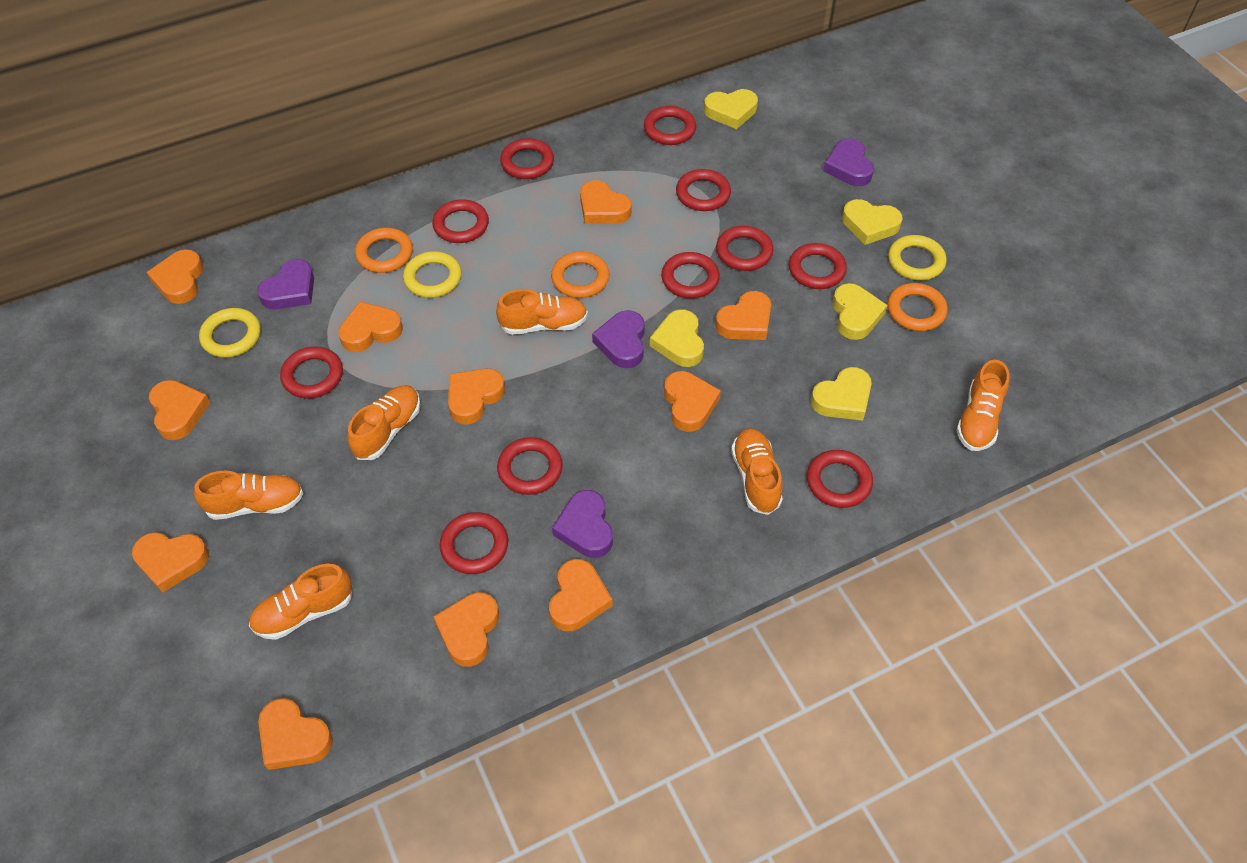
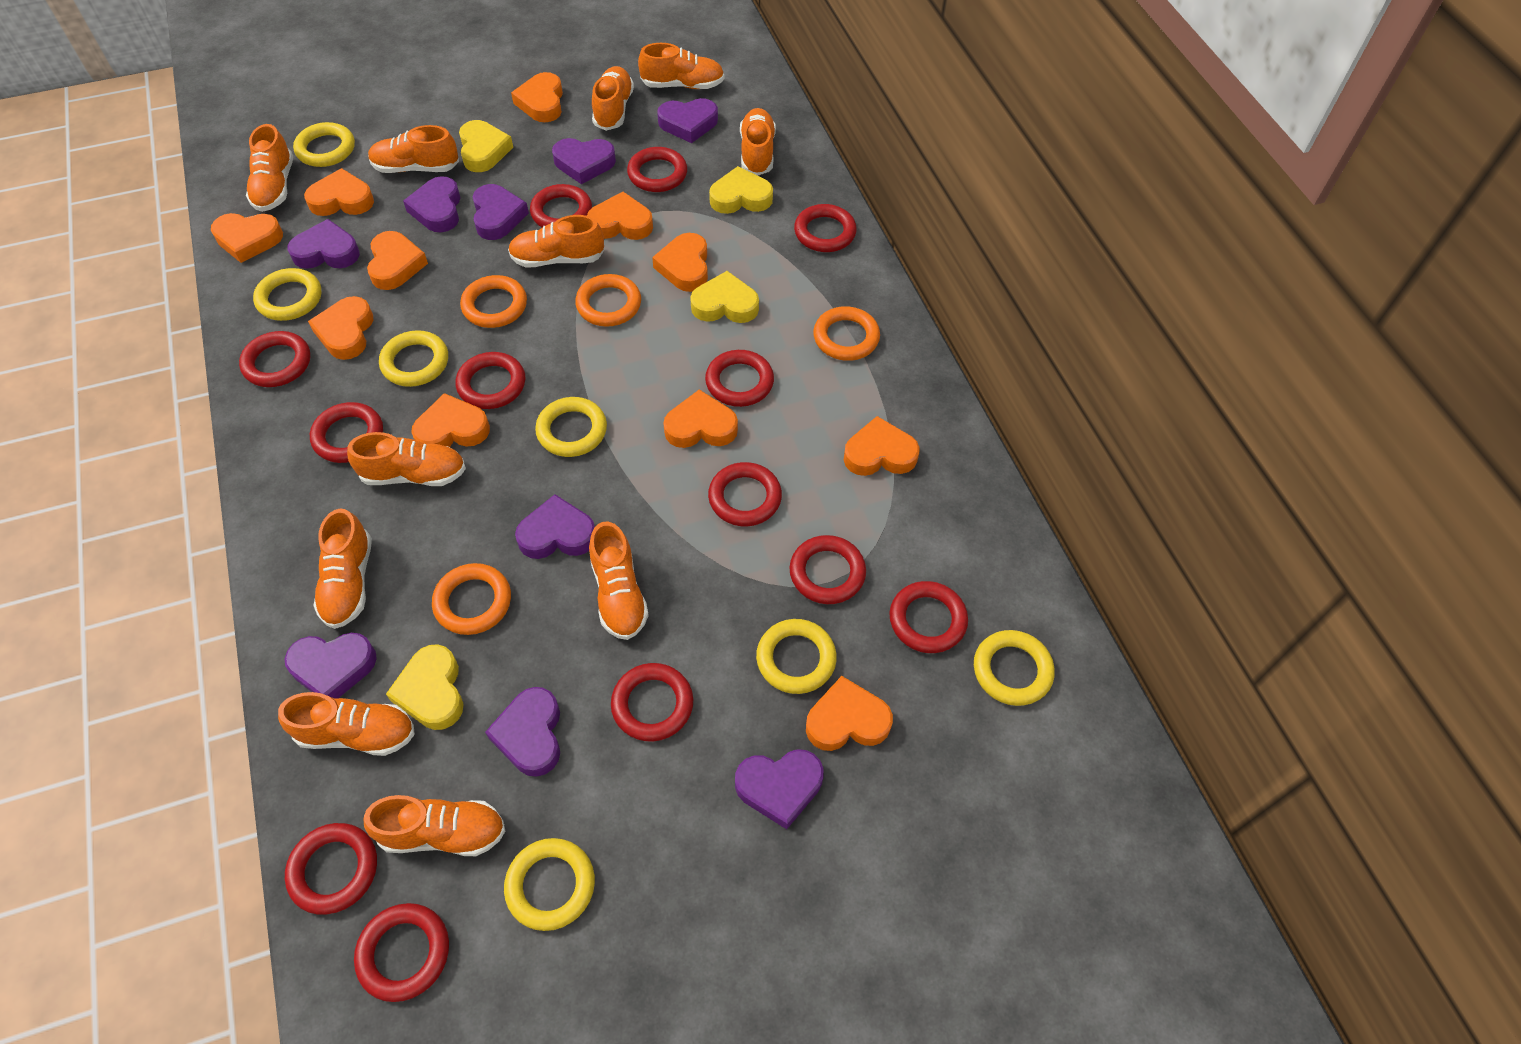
orange ring: [355,228,413,273] [551,251,610,298] [887,283,948,331] = 3 -> [432,563,511,635] [460,275,527,328] [575,274,641,327] [813,306,880,361] = 4
orange shoe: [194,470,303,520] [249,564,352,640] [347,385,420,460] [496,289,588,335] [731,428,783,515] [956,360,1009,451] = 6 -> [246,124,293,212] [278,692,415,756] [313,508,372,629] [347,432,466,486] [363,795,505,856] [368,125,459,173] [508,215,605,267] [589,522,649,640] [592,66,634,131] [638,43,724,89] [740,108,776,176] = 11
purple heart: [257,259,314,309] [552,490,613,558] [592,310,645,368] [823,139,874,186] = 4 -> [285,633,377,699] [288,219,360,269] [403,176,460,232] [473,184,529,240] [485,687,560,777] [515,494,595,559] [552,138,616,184] [657,98,718,143] [735,749,824,829] = 9
red ring: [280,346,343,399] [432,199,489,243] [440,512,508,574] [497,437,563,495] [500,138,554,179] [644,106,696,145] [661,252,720,299] [676,169,731,211] [716,226,773,271] [789,243,847,289] [807,450,873,508] = 11 -> [239,331,310,387] [285,823,377,915] [310,402,383,463] [354,903,449,1002] [456,352,525,409] [530,184,592,228] [611,663,693,742] [627,147,687,192] [705,350,774,407] [708,462,782,526] [789,535,866,604] [794,204,857,252] [889,581,968,653] = 13
yellow heart: [650,309,704,367] [704,89,758,129] [811,367,872,421] [833,283,887,340] [842,199,902,245] = 5 -> [386,644,464,730] [459,120,513,172] [690,271,759,323] [709,166,773,214] = 4
yellow ring: [199,308,261,358] [403,251,462,298] [888,235,947,281] = 3 -> [253,268,322,321] [293,122,355,167] [379,330,448,387] [504,838,595,931] [535,397,607,457] [756,619,837,694] [974,630,1055,706] = 7

